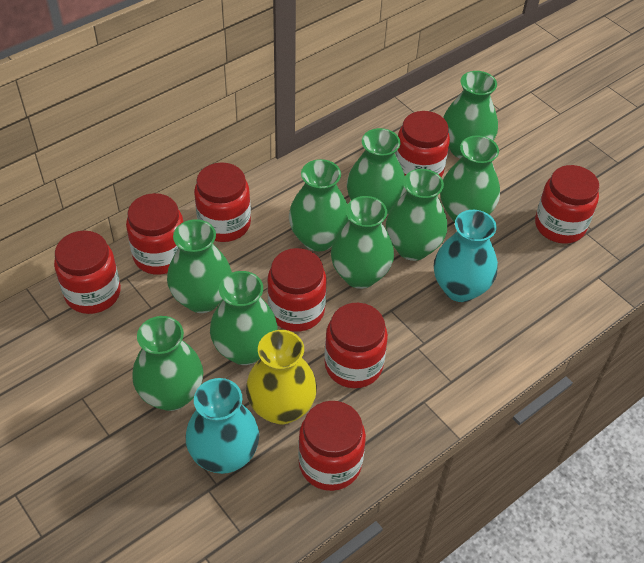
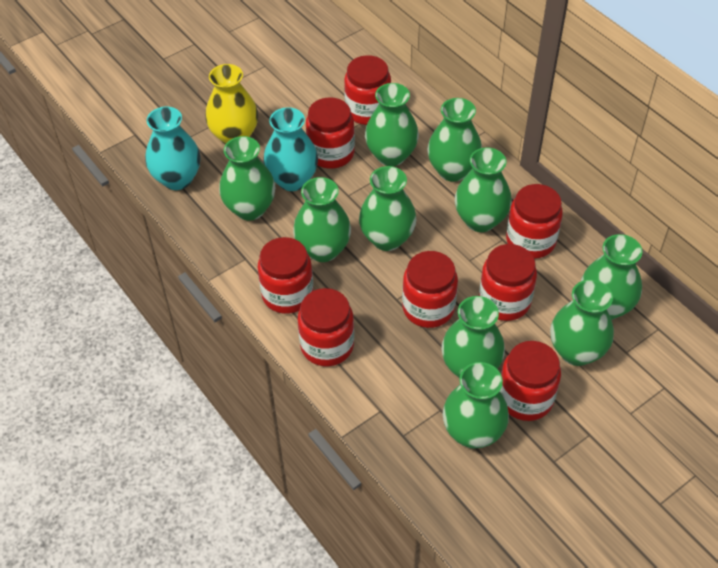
green vase: [132,316,203,411] [167,219,232,313] [210,271,278,365] [289,159,349,252] [331,196,394,289] [347,128,406,215] [386,169,447,261] [440,135,500,223] [443,71,498,158] = 9 -> [219,136,276,221] [293,177,351,262] [359,166,417,251] [365,83,419,166] [427,98,482,182] [441,296,505,378] [443,362,509,449] [455,147,512,232] [550,280,614,366] [581,234,643,320] = 10

